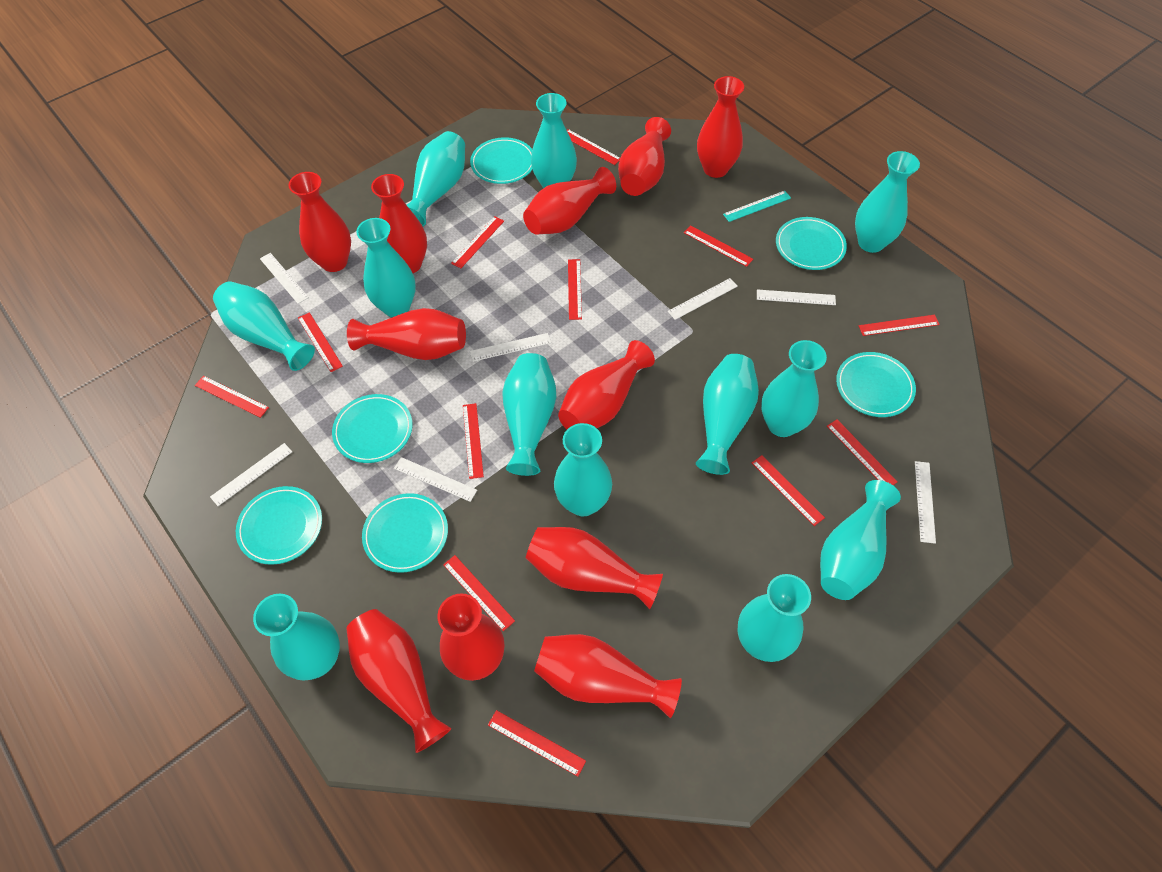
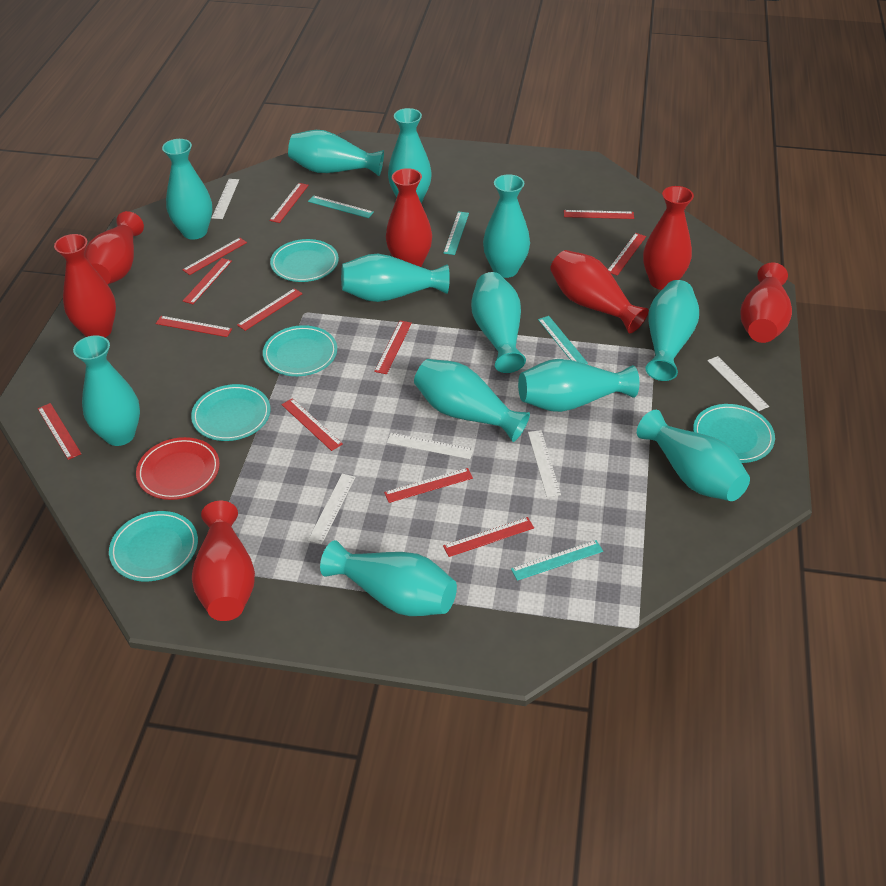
red plate: none = 0 -> [136,437,220,500] = 1
red vase: [288,172,351,272] [346,609,451,753] [347,308,466,360] [371,174,427,273] [437,593,505,681] [523,167,616,235] [526,527,663,609] [534,634,682,718] [558,340,655,429] [618,117,671,196] [697,76,744,178] = 11 -> [54,234,116,338] [85,211,144,285] [192,501,255,621] [386,168,432,267] [550,250,649,333] [643,186,694,290] [741,263,792,343] = 7
turquoise plate: [236,486,322,565] [332,394,413,463] [362,493,448,573] [470,137,533,184] [776,217,847,270] [836,352,916,417] = 6 -> [109,511,198,581] [191,384,270,441] [263,325,337,376] [270,239,339,282] [693,404,775,463] = 5
turquoise ruler: [723,191,791,222] = 1 -> [308,195,374,218] [443,211,469,255] [511,540,603,581] [538,316,588,364] = 4
white ruler: [210,443,292,506] [260,253,309,304] [394,457,477,502] [470,333,551,362] [668,278,738,320] [757,290,836,305] [915,461,936,544] = 7 -> [212,179,239,219] [308,474,355,544] [387,433,474,459] [528,430,561,497] [707,356,769,411] = 5

